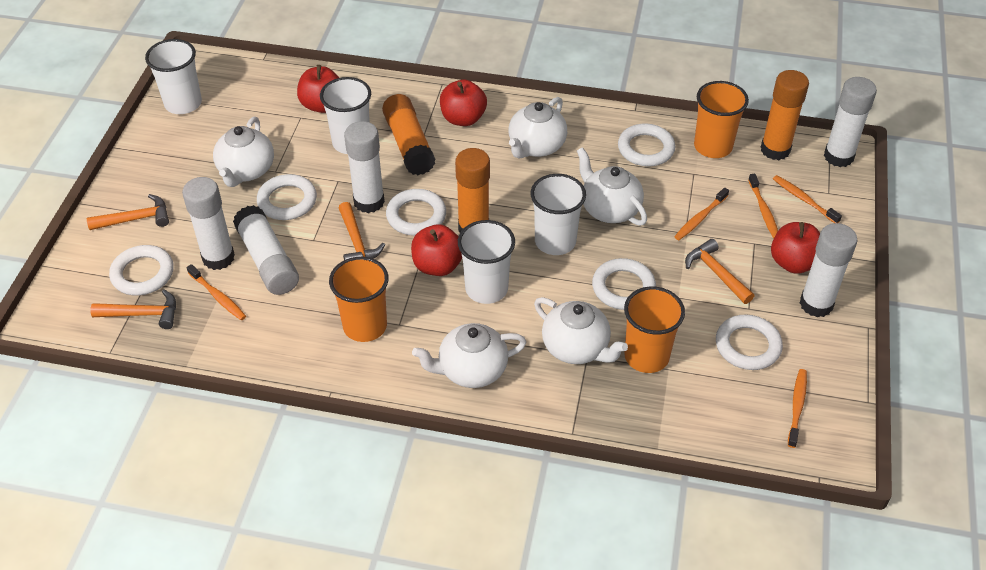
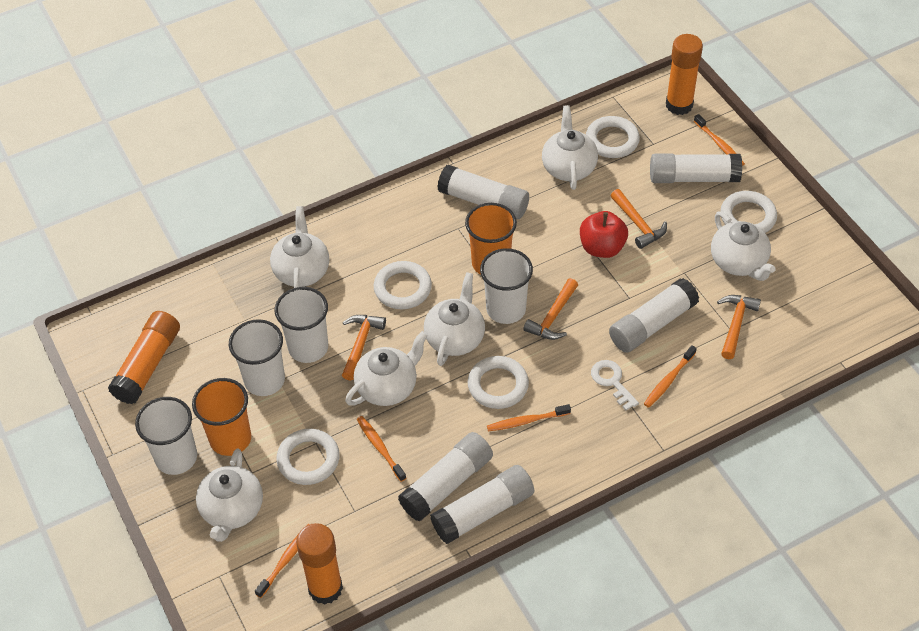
orange cup: [329,257,388,342] [624,286,685,373] [694,81,749,158] = 3 -> [192,378,251,456] [465,203,517,275] = 2
red apple: [297,65,339,113] [411,224,462,276] [440,79,487,126] [771,222,820,274] = 4 -> [580,211,628,258] = 1
white key: none = 0 -> [591,360,639,411] = 1
white ring: [109,245,174,296] [257,174,317,220] [386,189,446,236] [592,258,656,310] [618,124,675,166] [716,315,783,370] = 6 -> [276,429,340,485] [374,261,432,309] [468,356,529,409] [586,116,640,158] [720,191,777,233] = 5
white teapot: [213,117,274,187] [412,323,526,388] [509,97,567,159] [534,297,628,364] [577,147,647,226] = 5 -> [196,448,263,542] [270,206,329,288] [345,331,428,406] [424,272,485,366] [542,105,598,190] [711,211,776,281] = 6

